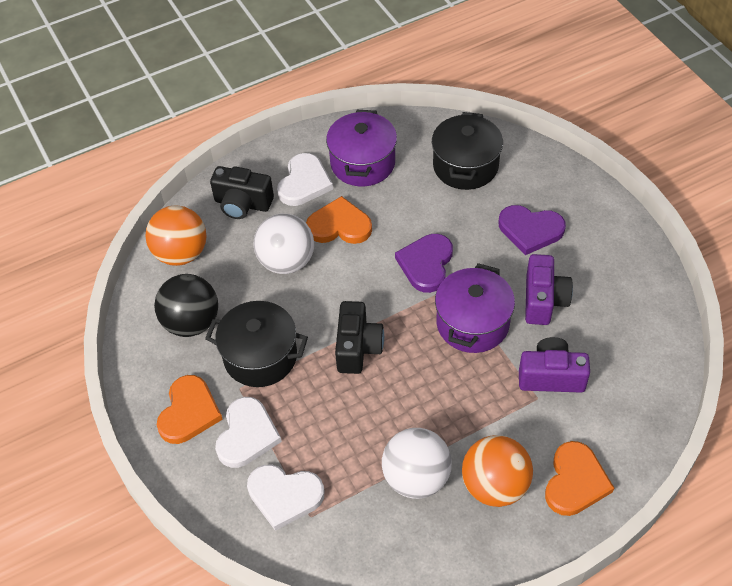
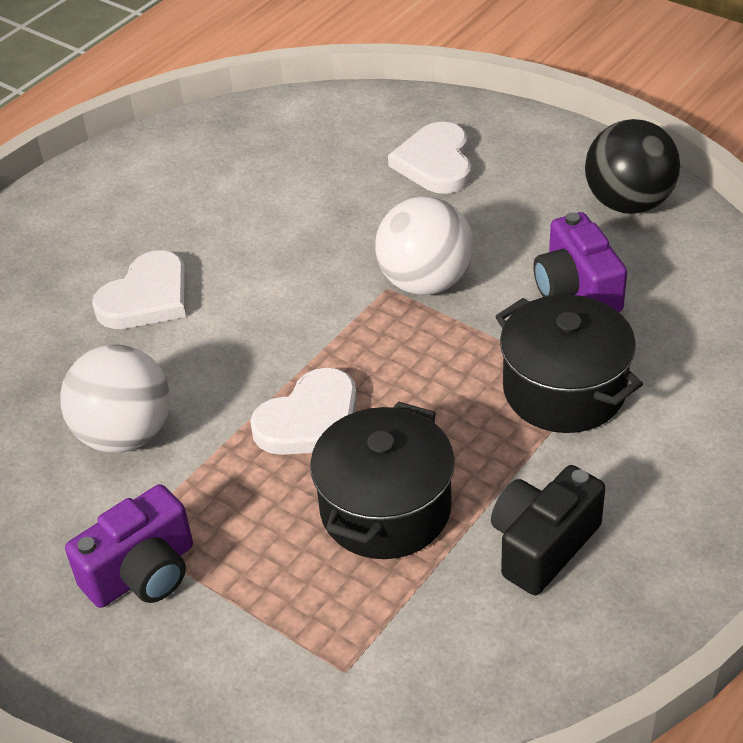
black camera: [210,166,274,219] [335,301,384,374] = 2 -> [491,465,605,595] = 1
orange ball: [146,206,206,266] [462,435,533,507] = 2 -> none = 0
orange heart: [157,375,223,444] [306,196,372,244] [545,441,614,516] = 3 -> none = 0
purple heart: [395,234,453,293] [499,205,566,255] = 2 -> none = 0
purple pot: [326,110,397,186] [435,263,515,353] = 2 -> none = 0

